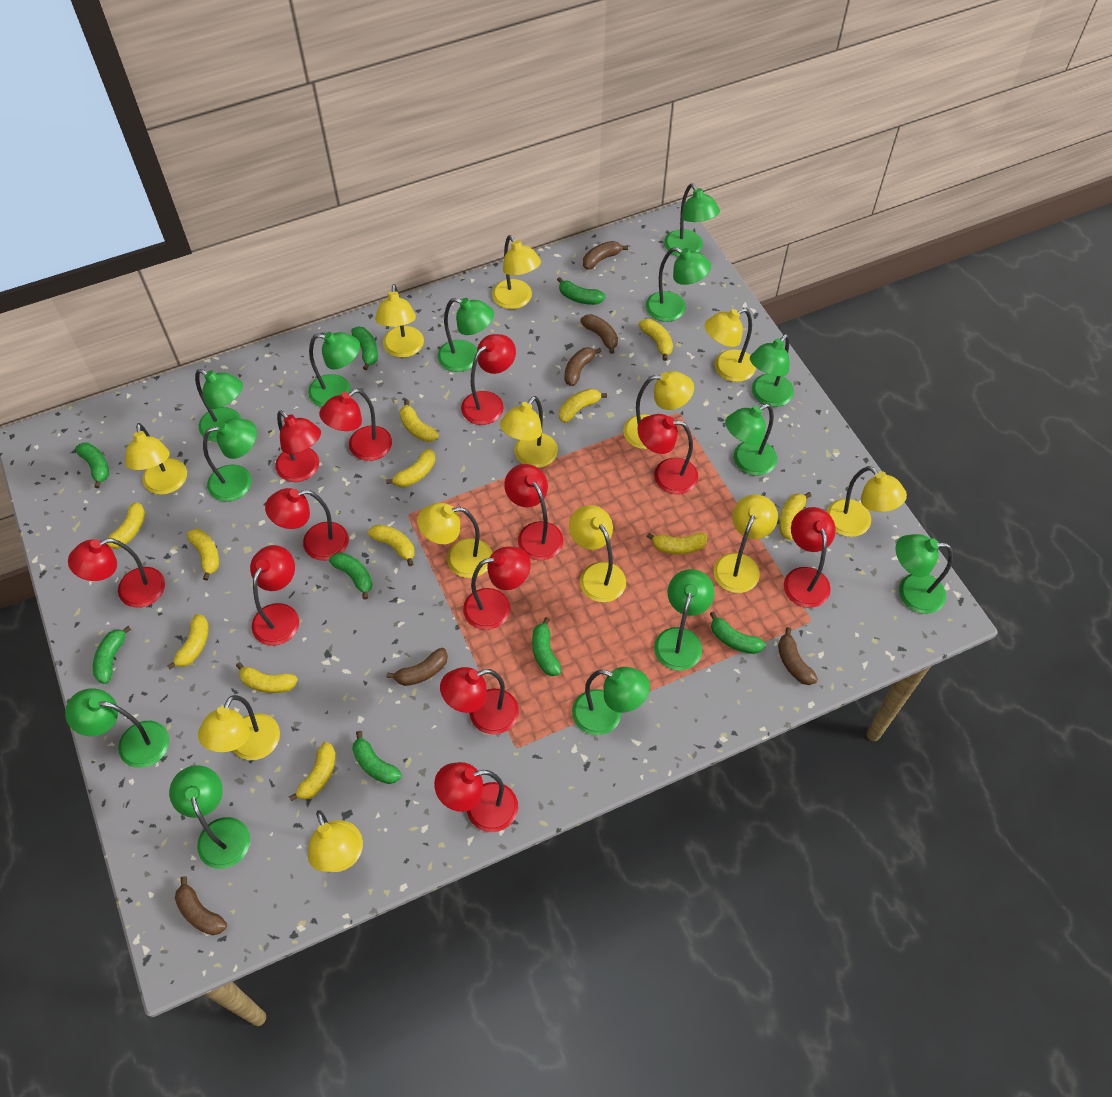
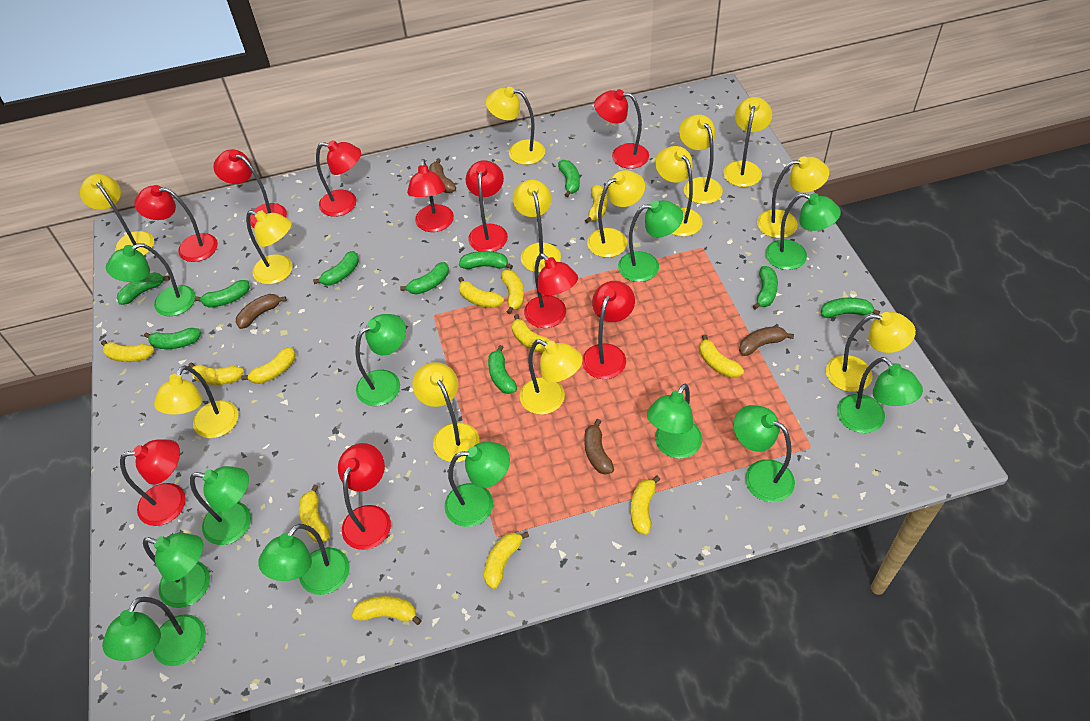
brown banana: [175,876,227,935] [387,648,448,686] [564,347,602,386] [580,314,618,354] [583,241,628,270] [778,627,818,685] = 6 -> [236,294,287,329] [429,158,456,193] [584,419,614,475] [739,326,794,356] = 4
green banana: [75,443,109,488] [93,626,131,684] [329,552,372,600] [351,327,378,370] [352,731,402,784] [532,617,562,676] [557,277,605,305] [710,611,766,654] = 8 -> [117,272,170,305] [144,328,201,349] [194,280,250,308] [313,251,359,286] [400,262,449,295] [459,251,513,269] [488,345,517,394] [558,160,580,197] [753,266,778,310] [821,298,880,318] = 10
green lamp: [65,688,169,768] [169,765,250,869] [195,369,243,442] [203,418,257,501] [308,332,360,407] [438,298,494,372] [572,667,650,735] [646,247,711,322] [654,569,715,670] [664,184,720,257] [725,404,777,476] [750,334,794,407] [896,534,953,614] = 13 -> [102,597,206,666] [106,243,195,316] [143,533,210,608] [190,466,251,545] [258,524,350,595] [356,314,406,406] [444,442,510,527] [618,200,683,282] [647,383,702,459] [734,405,795,502] [765,193,841,270] [837,357,923,433] = 12
red lamp: [68,539,165,608] [250,545,299,646] [265,488,349,561] [275,410,321,482] [319,389,392,461] [434,762,518,832] [440,667,519,734] [461,334,516,425] [463,547,531,630] [504,464,563,560] [638,414,698,494] [784,507,836,608] = 12 -> [120,439,186,526] [134,185,218,262] [214,149,287,228] [316,140,361,217] [338,443,391,550] [407,159,454,232] [466,160,508,252] [524,253,578,328] [582,281,635,379] [594,89,649,169] = 10
yellow lamp: [125,423,187,495] [198,695,280,760] [308,810,363,872] [375,284,424,358] [417,503,492,578] [492,235,541,309] [500,396,558,468] [569,505,626,602] [623,371,694,449] [705,308,756,382] [713,494,778,593] [826,466,907,537] = 12 -> [80,174,154,255] [154,365,238,438] [246,210,293,284] [412,362,480,462] [486,87,545,165] [513,180,561,273] [520,340,583,415] [587,170,645,257] [655,146,703,237] [679,114,723,204] [723,97,772,187] [757,156,829,238] [826,312,916,392] = 13

